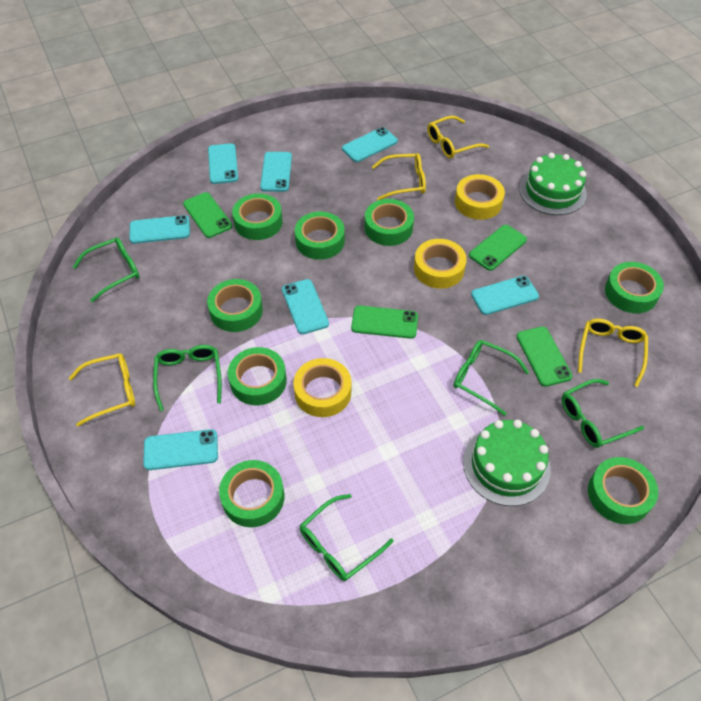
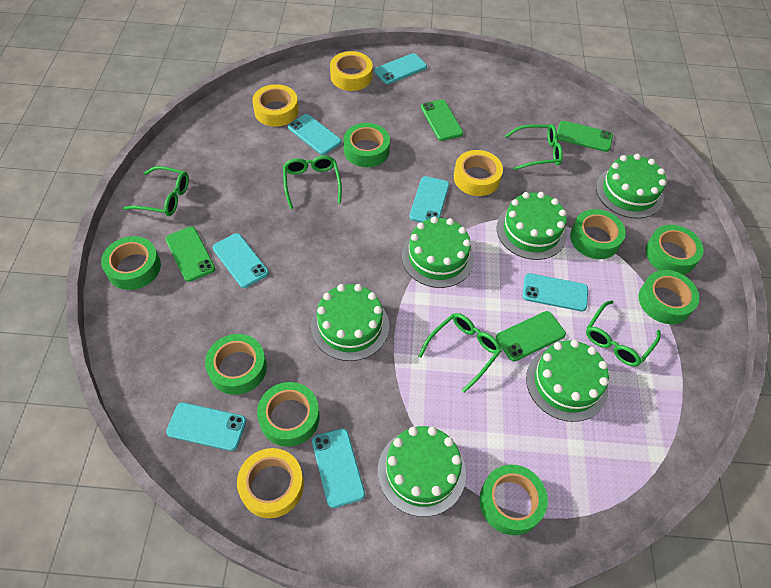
green cake: [463,420,551,506] [519,153,587,215] = 2 -> [311,284,389,361] [378,426,466,517] [402,217,474,288] [497,192,567,260] [526,340,609,422] [596,154,666,219] = 6
yellow glasses: [69,353,135,426] [372,153,426,200] [427,116,489,158] [578,318,648,387] = 4 -> none = 0
yellow tape: [293,358,351,417] [414,239,467,289] [455,174,505,220] = 3 -> [237,448,304,518] [252,84,299,127] [330,51,373,91] [454,150,503,196] = 4

